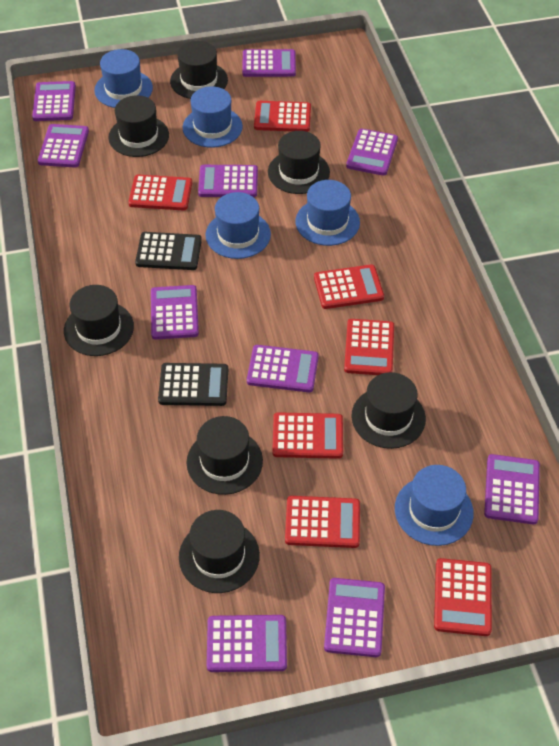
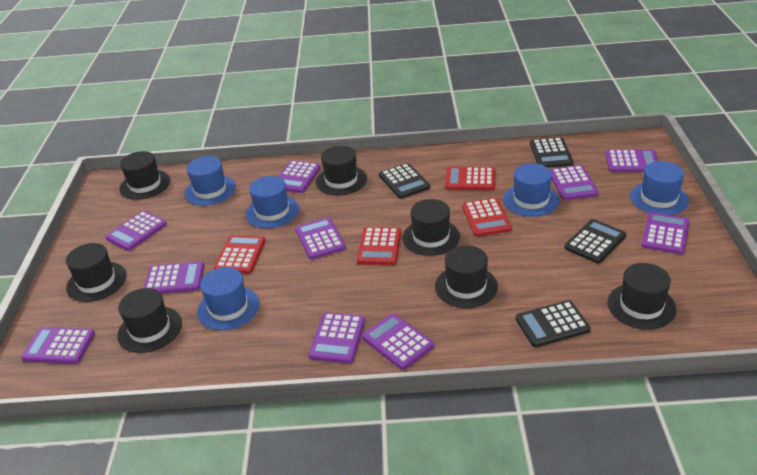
black calculator: [135,232,202,270] [158,363,228,406] = 2 -> [379,163,430,199] [516,300,591,347] [530,137,574,168] [564,219,626,264] = 4
red calculator: [128,175,192,211] [254,101,311,132] [272,412,343,459] [285,496,360,548] [314,264,384,309] [344,319,394,375] [434,558,492,636] = 7 -> [214,235,265,274] [357,227,401,265] [445,167,495,190] [462,198,512,237] = 4

